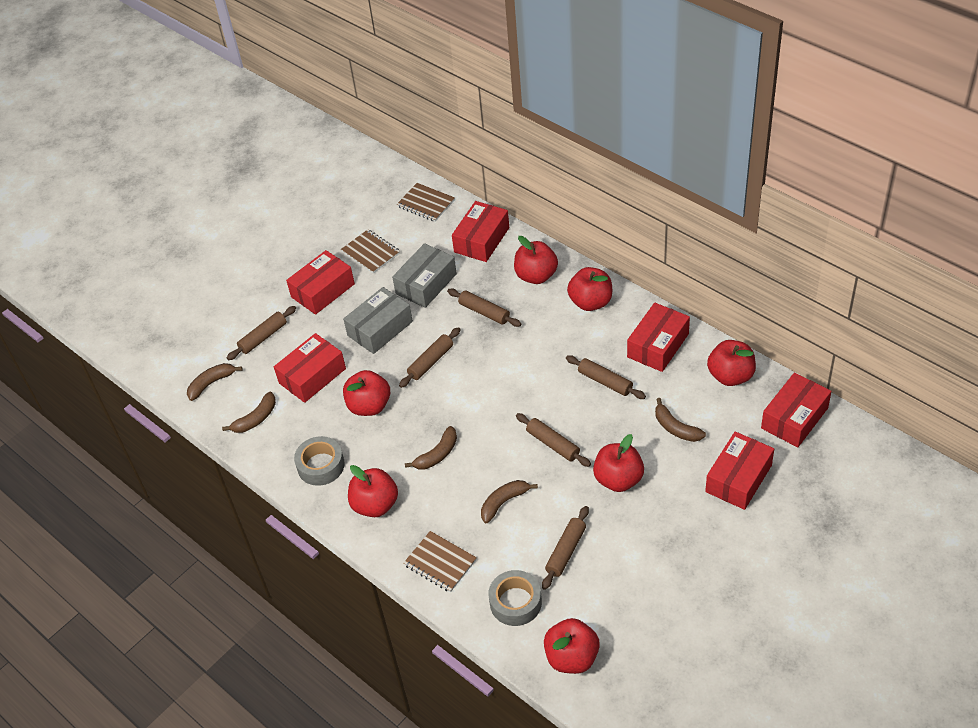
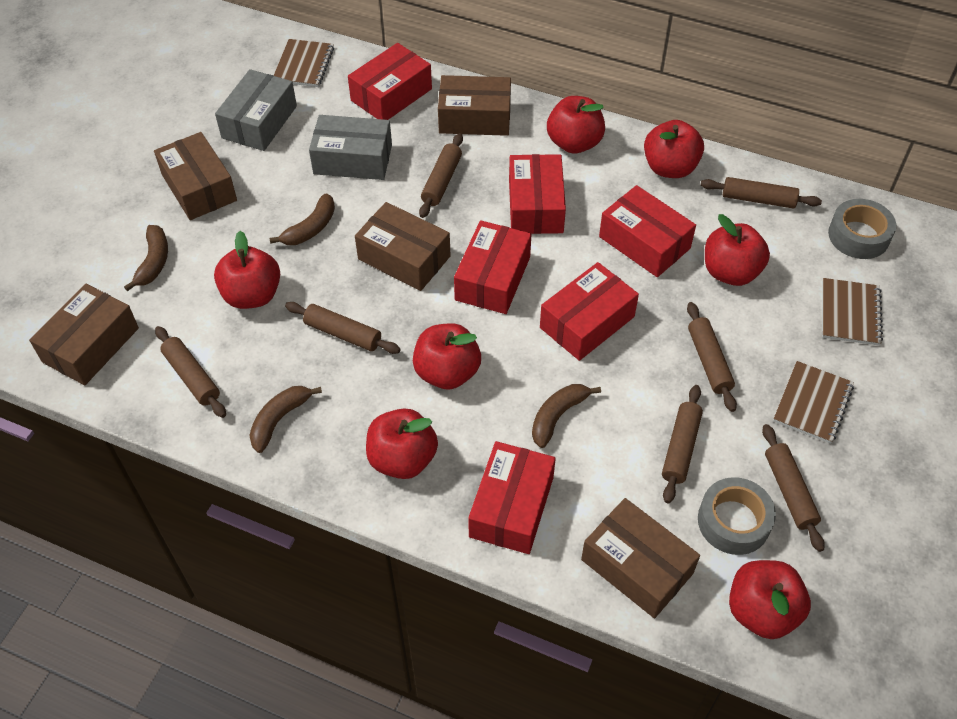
brown banana: [187,363,243,401] [222,392,276,433] [405,426,457,470] [481,480,538,523] [655,398,706,442] = 5 -> [124,225,168,291] [249,386,322,453] [269,193,335,245] [532,384,601,448] = 4
brown box: none = 0 -> [29,284,139,385] [154,132,237,220] [355,202,451,291] [438,75,511,136] [581,498,700,618] = 5
brown rolling pin: [227,306,296,360] [399,327,461,388] [447,289,521,327] [516,413,591,467] [542,506,589,590] [566,355,646,399] = 6 -> [155,326,226,418] [285,302,401,354] [419,133,463,218] [662,385,703,503] [687,302,737,412] [701,177,822,208] [762,424,825,552] = 7

